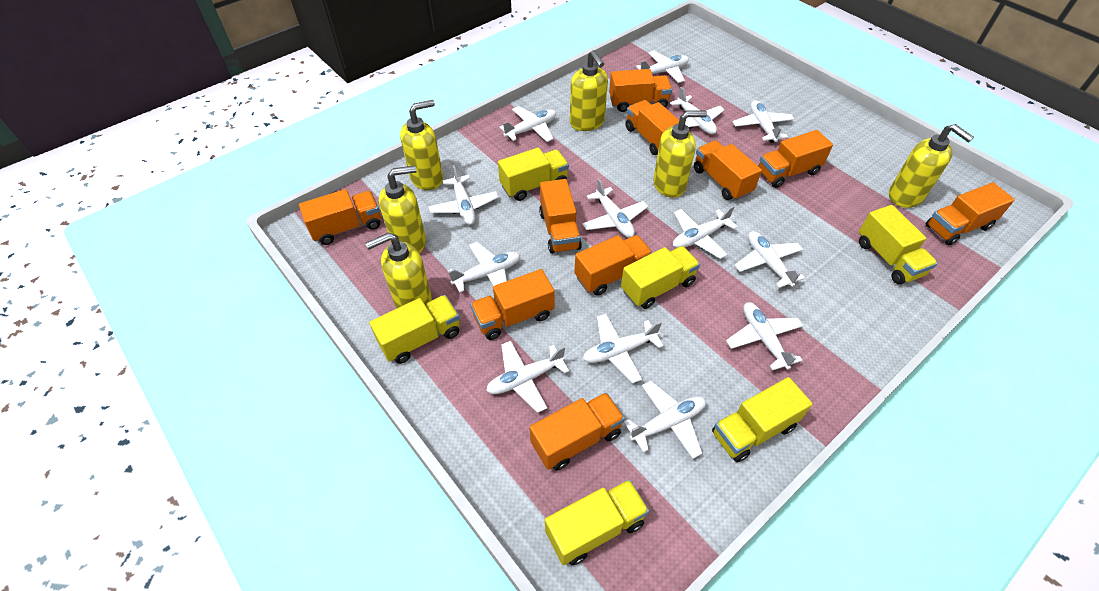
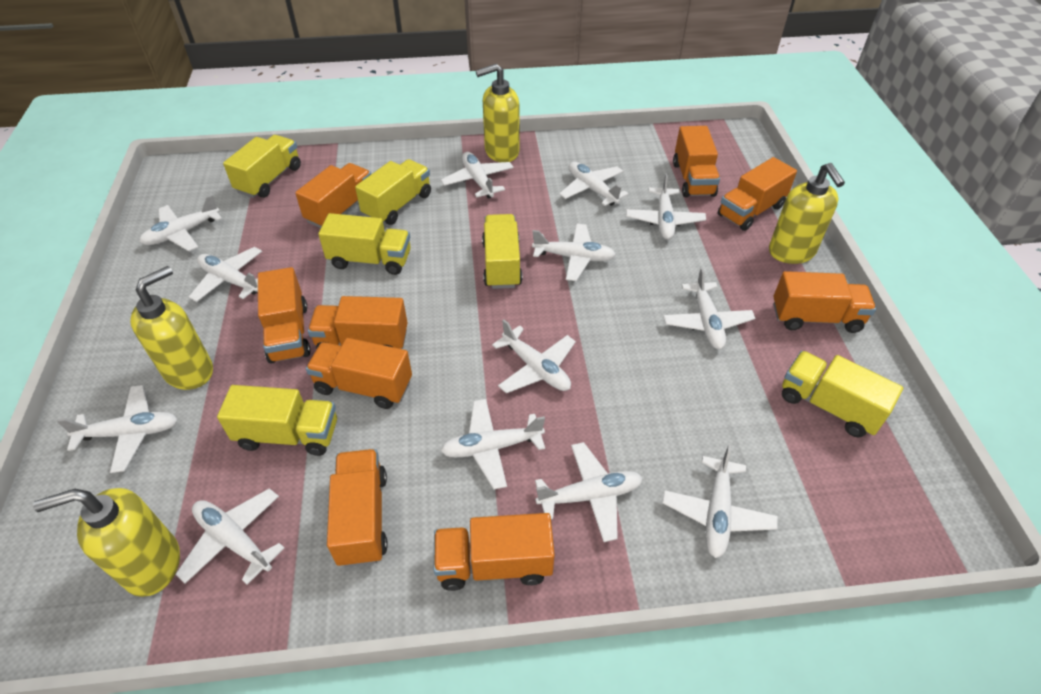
orange truck: [299,189,381,245] [470,269,555,340] [530,392,625,471] [539,179,582,254] [574,235,653,296] [609,69,672,112] [625,100,679,155] [694,140,762,200] [758,130,833,188] [926,182,1015,245] = 10 -> [258,267,311,363] [295,163,371,228] [306,338,412,409] [308,296,408,349] [327,449,388,567] [434,513,555,591] [673,126,720,197] [718,157,797,231] [773,271,876,333] = 9
yellow soap dispenser: [365,232,432,309] [379,165,426,253] [400,100,443,190] [570,50,608,131] [653,111,707,198] [889,124,974,208] = 6 -> [33,488,180,597] [130,266,213,390] [476,64,520,162] [769,163,845,264] = 4

